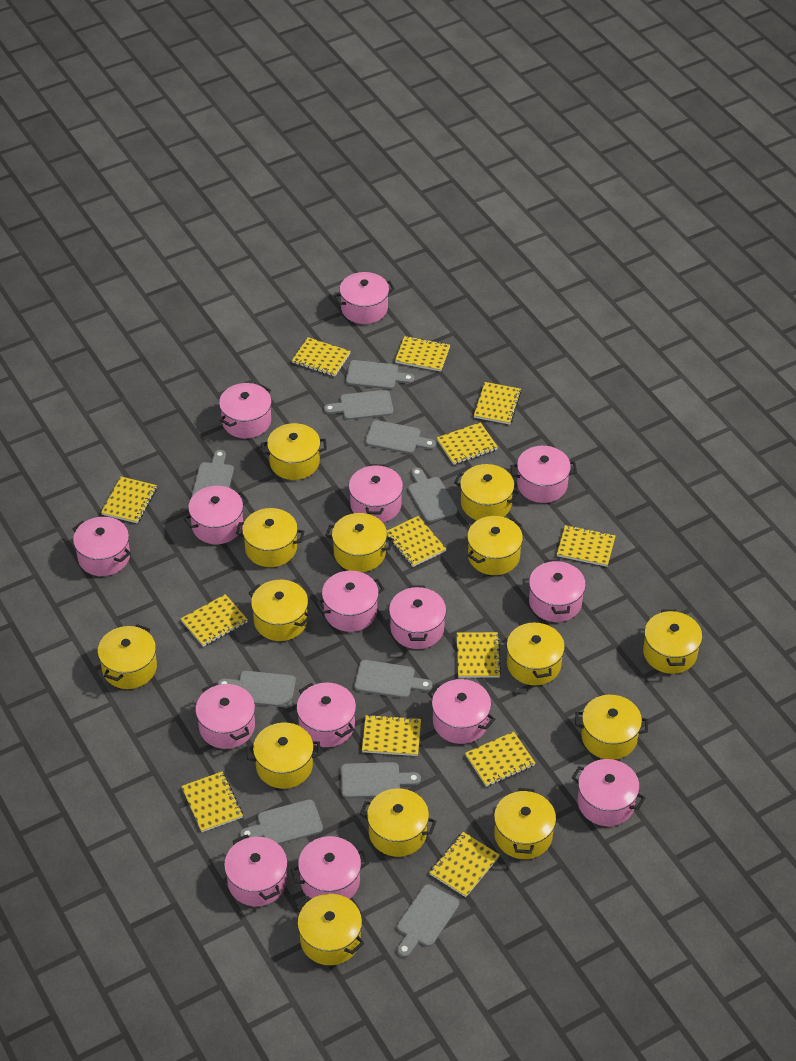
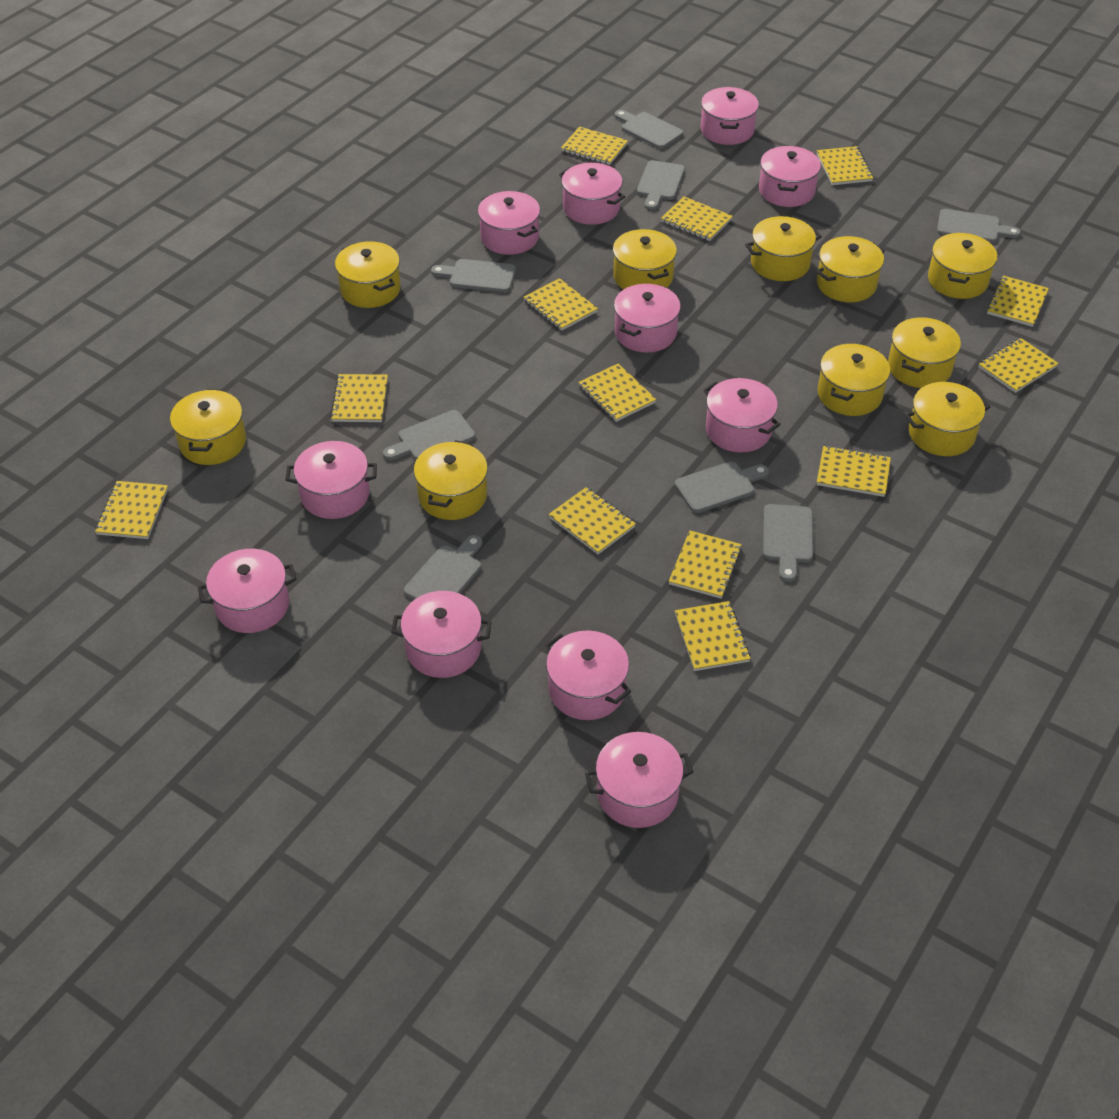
grey cutting board: [191,450,234,498] [217,671,296,708] [240,799,323,844] [324,390,393,420] [341,762,421,798] [346,360,414,389] [354,660,433,698] [365,420,436,454] [397,884,459,958] [408,468,458,522] = 10 -> [383,410,475,461] [404,535,482,600] [431,259,516,293] [615,110,683,149] [637,160,685,210] [675,462,769,513] [763,504,813,582] [937,209,1021,243] = 8
pink pot: [73,517,131,576] [183,486,249,544] [195,683,255,749] [219,383,272,438] [224,835,288,906] [290,836,369,899] [296,683,356,747] [316,571,384,632] [334,272,395,324] [349,464,403,523] [389,586,446,649] [428,679,495,744] [510,446,577,503] [529,559,586,622] [572,759,645,826] = 15 -> [198,549,297,633] [286,441,377,519] [391,591,492,678] [478,191,540,255] [545,630,631,720] [559,163,625,225] [585,732,693,828] [614,284,681,353] [701,87,759,145] [703,378,781,452] [759,146,821,207] = 11
yellow pot: [98,624,157,689] [236,508,305,567] [246,723,321,789] [249,580,311,641] [261,423,327,480] [296,894,364,965] [325,513,394,572] [360,788,436,857] [454,464,520,520] [467,516,523,575] [494,788,556,859] [507,620,565,685] [575,695,648,760] [643,609,702,674] = 14 -> [170,389,246,465] [335,241,401,308] [414,440,488,520] [613,229,677,290] [745,216,822,281] [816,236,885,302] [818,344,890,416] [888,317,961,388] [905,382,990,456] [928,233,997,299] = 10

